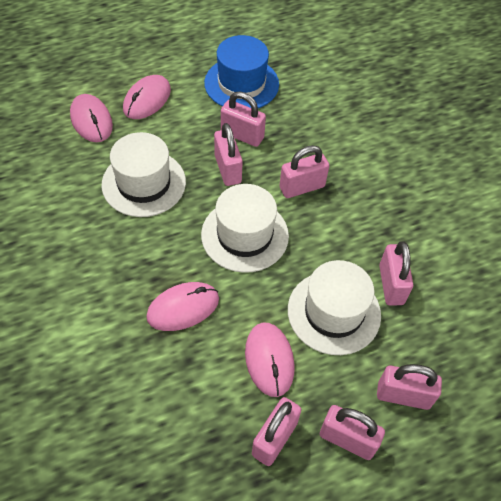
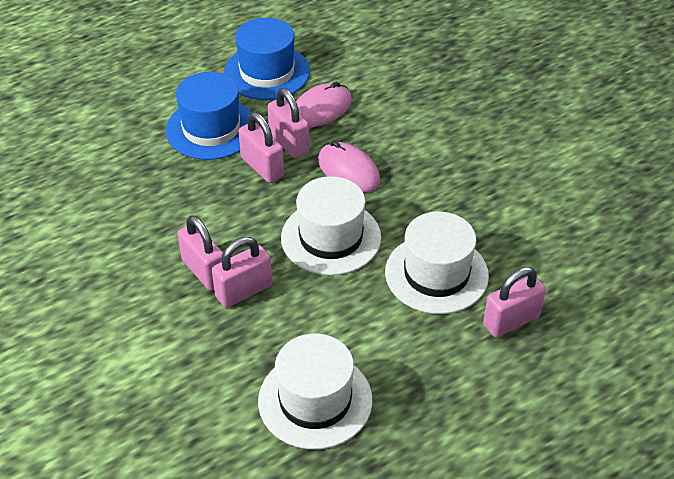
blue hat: [204,35,279,108] = 1 -> [166,72,257,160] [224,18,310,100] = 2
pink mouse: [70,94,113,142] [123,75,171,119] [146,282,219,331] [245,323,295,397] = 4 -> [296,81,352,128] [318,141,380,193] = 2
pink padlock: [214,123,243,186] [221,91,266,147] [252,397,301,466] [279,145,329,198] [320,405,385,460] [377,364,442,410] [379,241,413,306] = 7 -> [178,215,223,291] [212,237,272,308] [239,112,284,183] [268,88,310,159] [483,267,546,337] = 5

